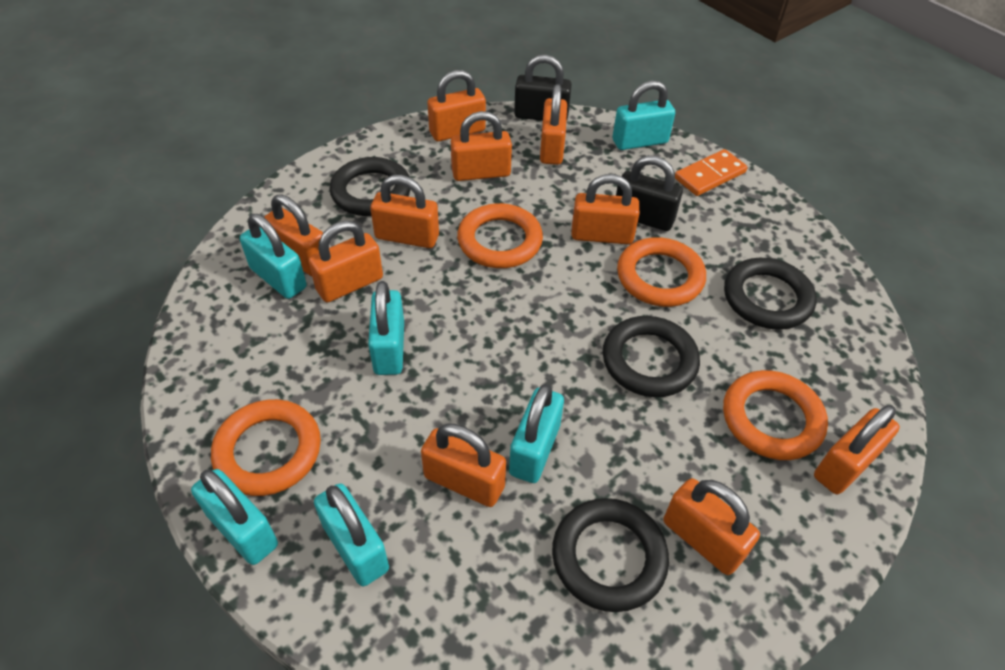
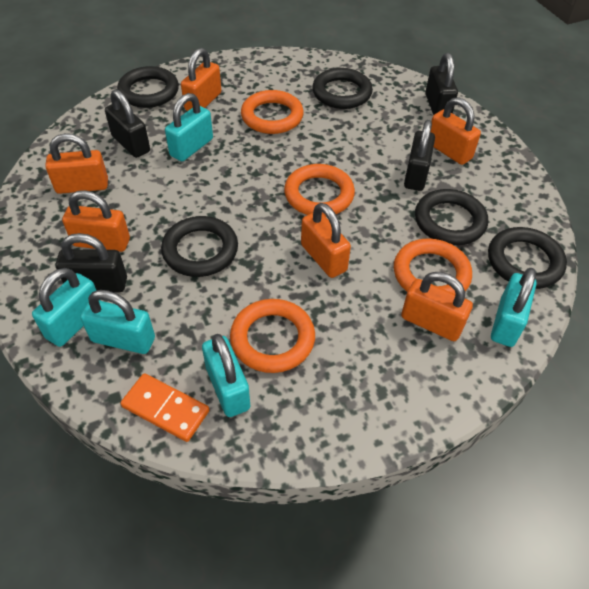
black padlock: [514,55,572,121] [616,155,683,231] = 2 -> [56,233,127,292] [105,89,150,158] [404,120,435,191] [425,53,458,115] = 4
black ring: [329,157,411,216] [552,498,669,612] [603,316,700,397] [724,258,817,330] = 4 -> [117,66,179,108] [161,216,238,277] [312,68,373,109] [415,189,488,245] [488,227,567,289] = 5
orange padlock: [264,194,323,276] [308,221,383,302] [370,175,439,248] [421,424,506,507] [427,70,486,141] [451,111,512,181] [540,84,567,165] [571,174,640,244] [663,478,760,575] [814,405,900,494] = 10 -> [45,133,108,194] [62,190,130,252] [181,48,221,111] [301,203,351,278] [401,272,473,341] [431,97,481,165] = 6
turquoise padlock: [191,469,278,565] [240,214,307,299] [314,484,389,586] [368,281,404,375] [509,384,564,483] [613,81,675,150] = 6 -> [32,268,101,347] [80,290,155,354] [165,93,213,161] [202,334,250,417] [491,268,537,347] = 5

